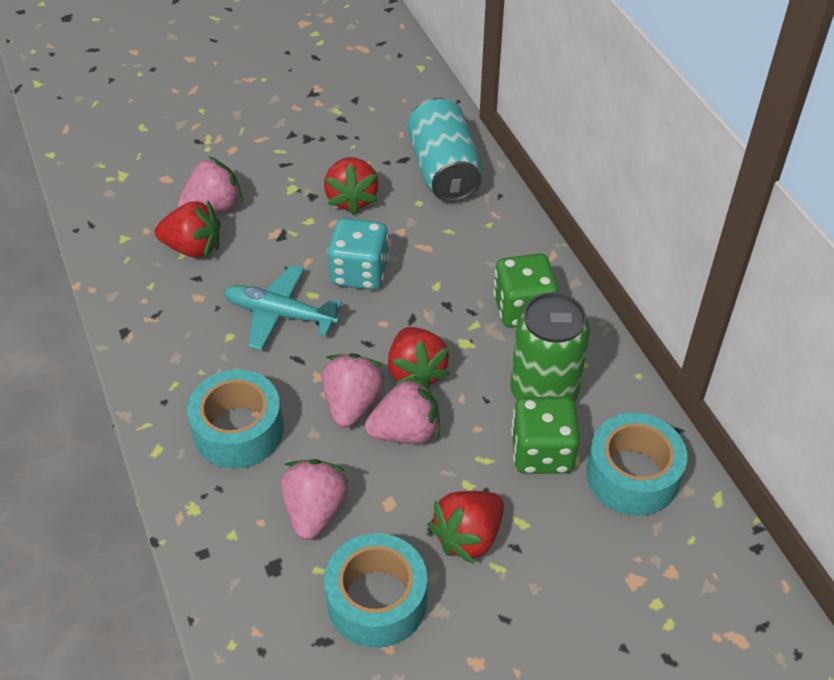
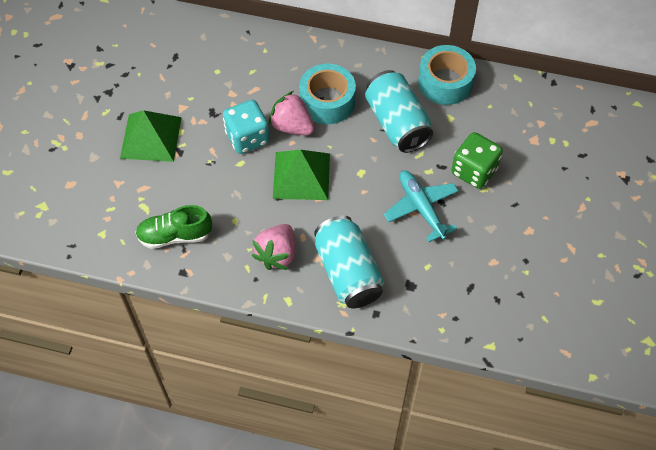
green can: [510,292,590,402] = 1 -> none = 0
green dice: [493,253,558,328] [511,397,580,474] = 2 -> [451,132,503,189] = 1
green pyramid: none = 0 -> [120,110,182,162] [273,150,330,200] = 2
green shoe: none = 0 -> [135,205,212,249] = 1
pink strawberry: [178,156,243,213] [281,459,348,540] [322,353,385,427] [365,376,440,444] = 4 -> [252,224,295,270] [268,91,315,135] = 2
red strawberry: [154,201,220,258] [324,157,379,215] [388,327,450,389] [428,491,504,564] = 4 -> none = 0
turquoise can: [407,98,482,202] = 1 -> [314,215,384,308] [365,70,433,153] = 2
turquoise tape: [187,370,284,469] [324,533,427,648] [586,413,687,516] = 3 -> [299,64,356,124] [418,45,476,105] = 2

